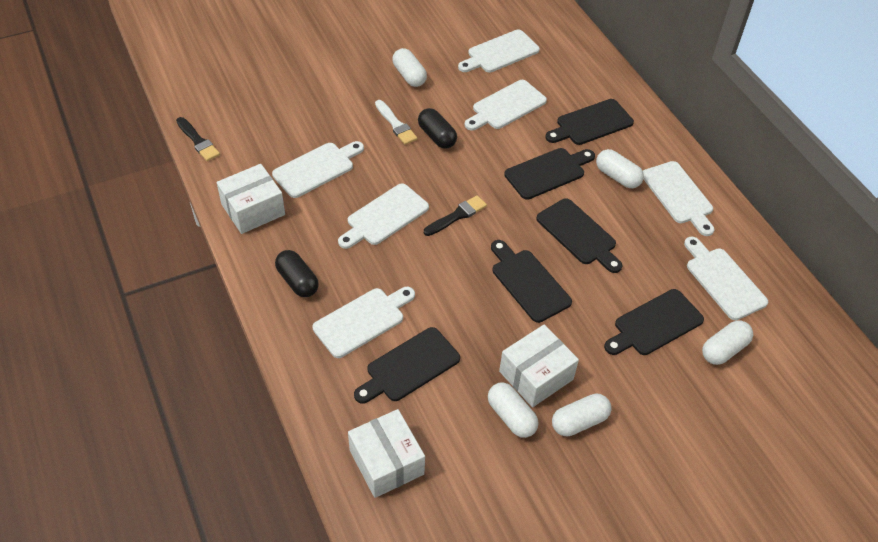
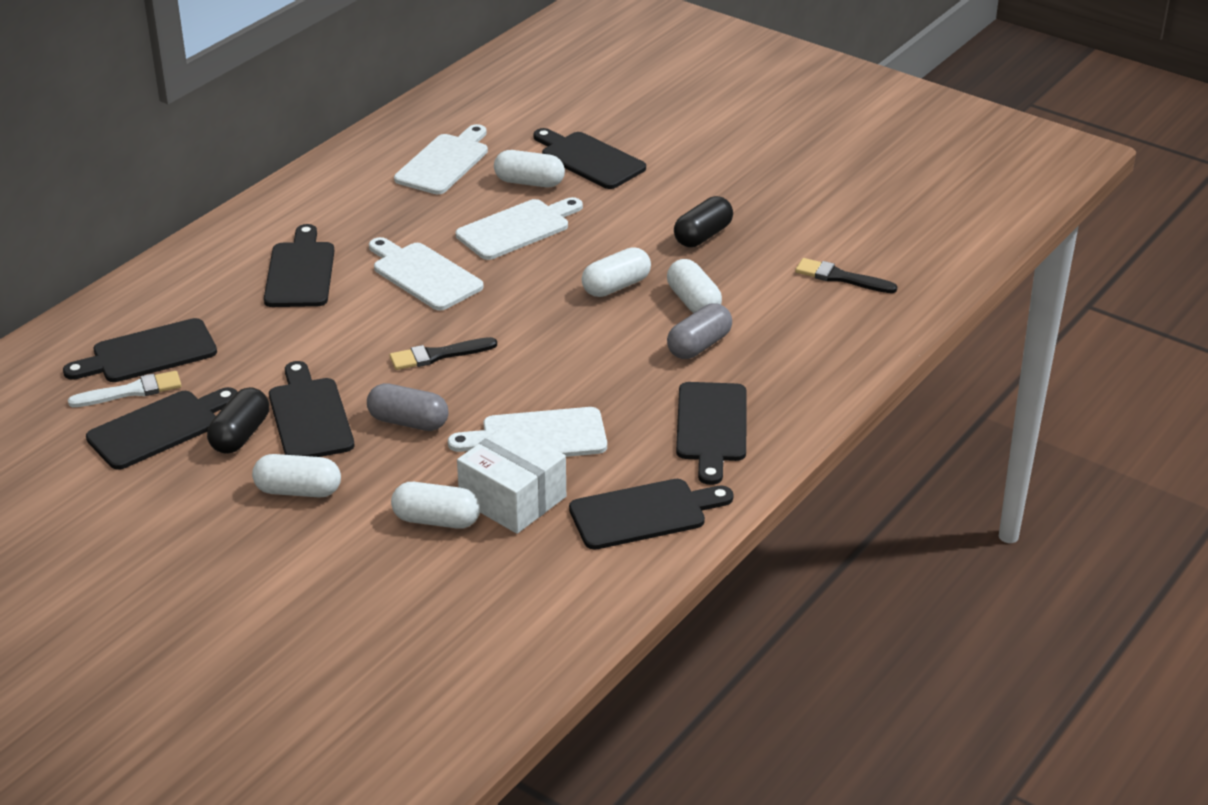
black cutting board: [354,327,460,404] [491,240,572,323] [504,148,595,200] [536,198,623,273] [545,99,634,145] [604,289,704,355] = 6 -> [63,318,217,382] [86,387,237,470] [264,224,334,307] [269,361,354,457] [533,128,646,189] [569,479,734,550] [676,382,747,485] = 7
grey capsule: none = 0 -> [367,383,449,431] [667,303,732,359] = 2
white box: [216,164,285,234] [348,409,425,498] [499,324,579,407] = 3 -> [457,424,566,534] = 1
white cutting board: [272,141,364,198] [313,287,415,358] [338,183,429,249] [458,30,540,72] [465,80,547,130] [643,161,714,236] [684,236,768,320] = 7 -> [369,237,484,311] [394,124,488,194] [448,407,607,457] [456,197,583,260] = 4

